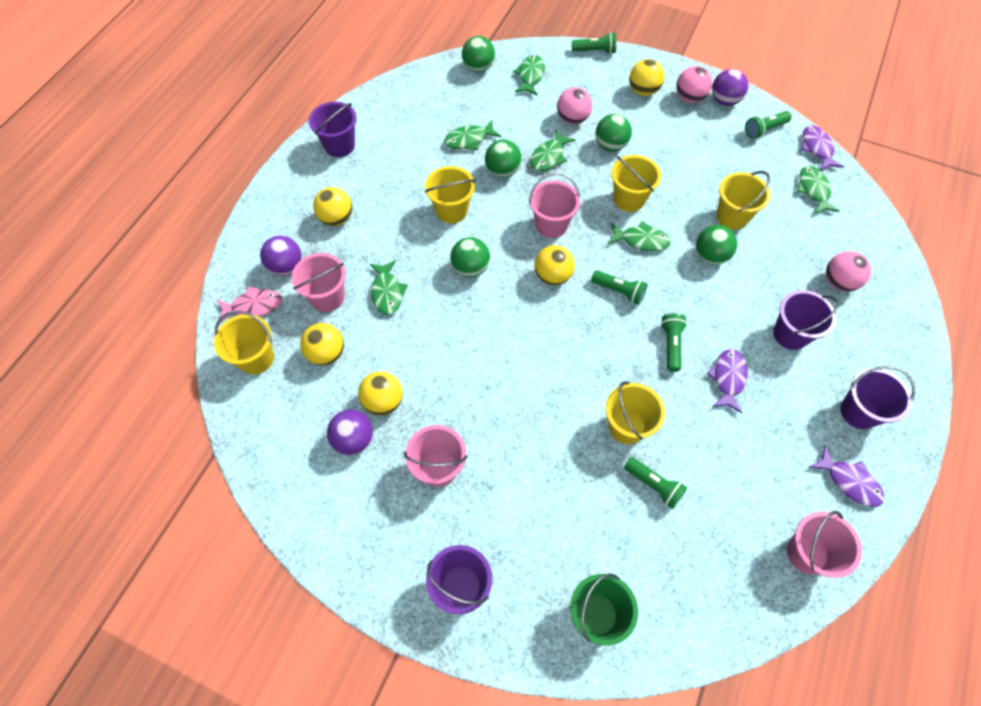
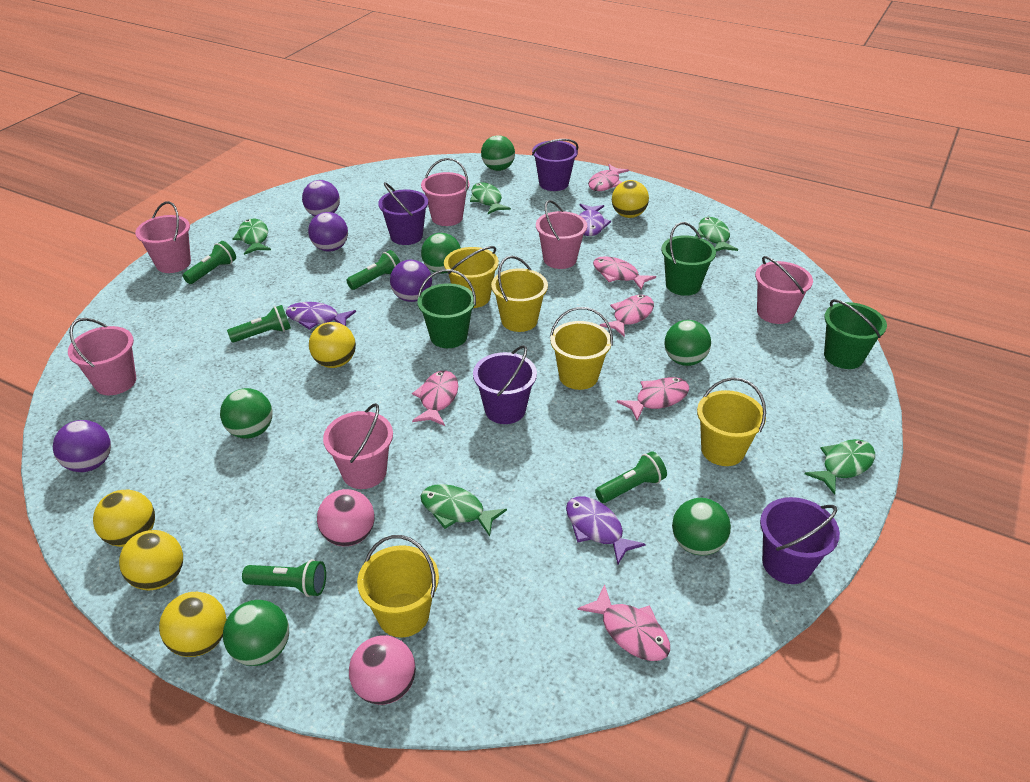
green ball: [450,237,490,277] [462,36,495,72] [485,140,522,178] [595,114,632,152] [696,225,737,265] = 5 -> [220,388,273,439] [223,600,289,666] [421,233,461,274] [481,135,515,171] [665,320,711,366] [672,498,731,556] = 6
green bucket: [570,573,638,646] = 1 -> [417,269,476,348] [661,222,716,296] [824,299,887,369] = 3
green fish: [370,260,408,315] [444,120,501,150] [513,55,545,95] [530,129,576,171] [608,221,671,252] [797,166,839,214] = 6 -> [233,219,271,255] [420,484,507,536] [470,182,511,214] [695,217,738,252] [805,439,875,495] = 5
pink ball: [557,87,592,124] [676,66,712,103] [826,251,871,292] = 3 -> [317,489,375,546] [349,635,416,705] = 2
pink bucket: [292,253,346,312] [404,425,467,487] [529,173,580,238] [787,511,862,578] = 4 -> [68,318,136,395] [135,201,191,273] [323,403,393,489] [421,158,470,226] [536,200,587,269] [755,256,813,324] = 6
pink fish: [217,286,282,322] = 1 -> [412,371,458,426] [577,584,670,661] [588,164,629,191] [593,256,656,290] [600,295,654,337] [617,377,689,421] = 6
purple ball: [260,236,302,276] [327,410,373,455] [712,69,748,106] = 3 -> [53,420,111,472] [302,180,340,216] [308,212,348,252] [390,260,432,302] = 4

